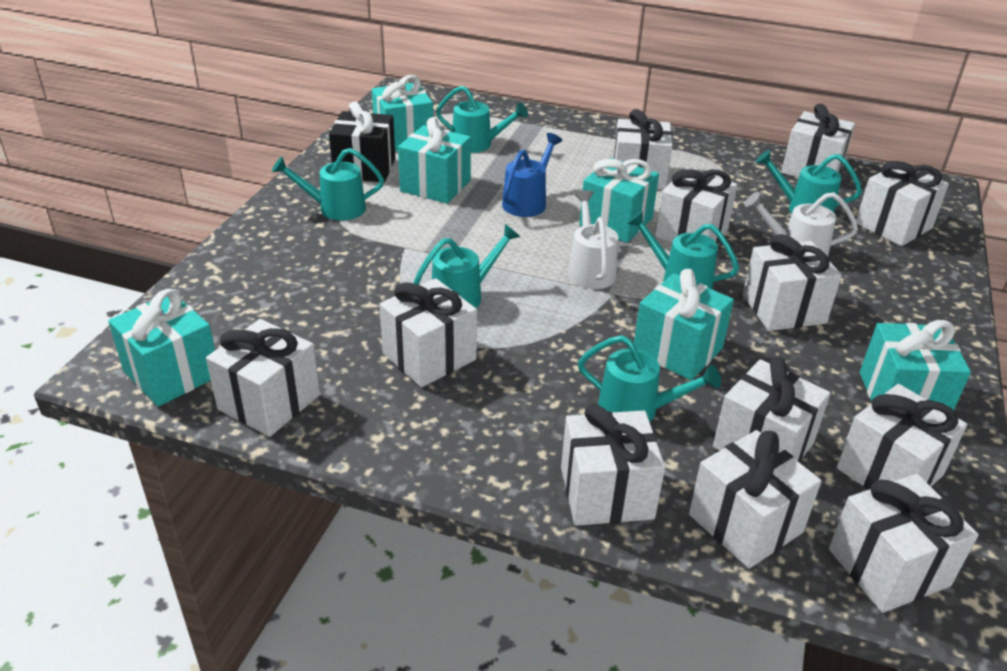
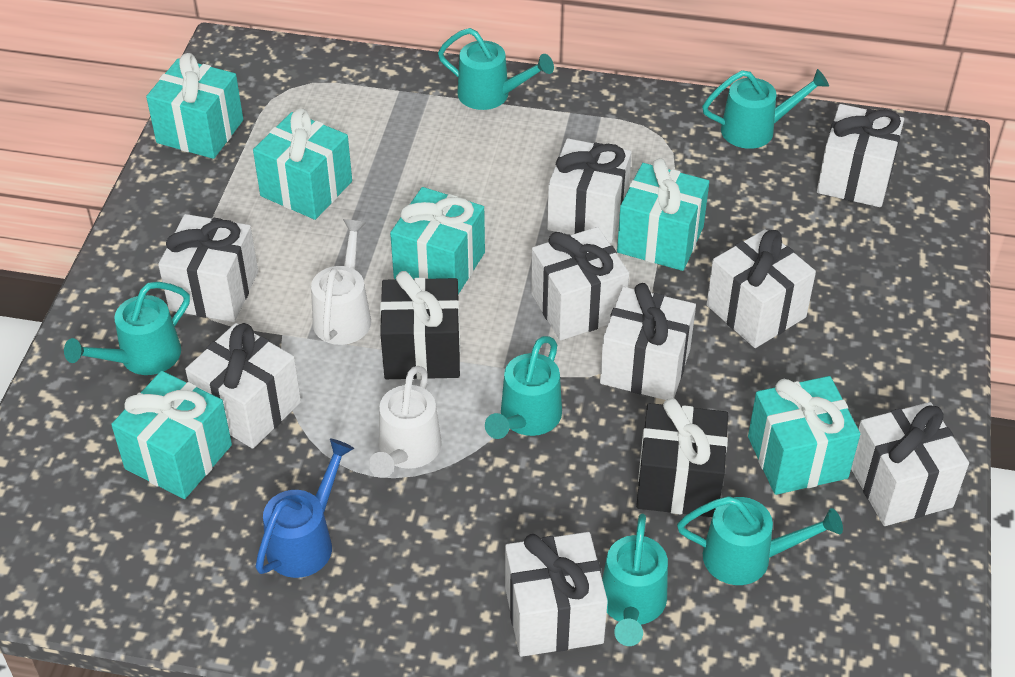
black gift: [329,101,395,182] = 1 -> [380,271,461,379] [636,398,728,517] = 2
white gift: [206,319,320,437] [379,278,477,387] [561,404,665,526] [613,109,673,189] [655,168,738,243] [689,430,822,569] [713,357,831,463] [743,234,842,331] [781,104,855,177] [829,474,979,613] [836,384,967,490] [856,161,949,246] = 12 -> [158,214,258,322] [185,323,301,449] [505,532,608,657] [531,227,629,341] [547,138,632,243] [600,283,696,400] [707,229,816,348] [817,104,904,207] [851,402,969,526] = 9

